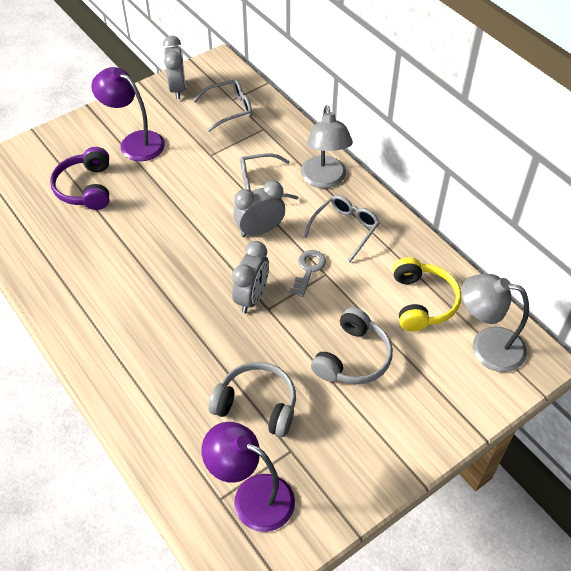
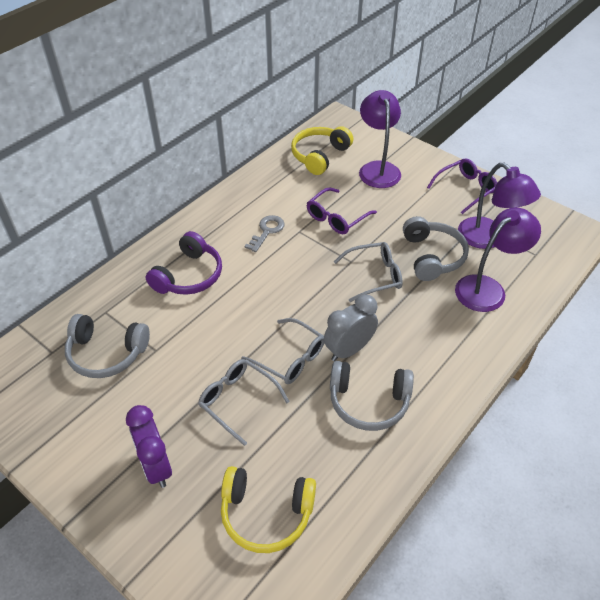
grey clock: [163,36,186,99] [232,241,269,313] [234,181,285,237] = 3 -> [324,294,378,361] = 1
grey headphones: [208,362,296,437] [311,307,393,385] = 2 -> [65,314,150,378] [330,361,414,431] [403,216,469,281] = 3
grey lamp: [301,105,353,188] [461,274,529,372] = 2 -> none = 0
purple clock: none = 0 -> [126,405,172,488] = 1
purple glasses: none = 0 -> [307,187,377,234] [427,158,497,214] = 2
purple lamp: [91,67,165,161] [202,422,295,532] = 2 -> [359,90,401,188] [455,207,541,312] [458,163,541,249] = 3
yellow headphones: [393,257,461,332] = 1 -> [221,466,316,553] [291,126,353,175] = 2

